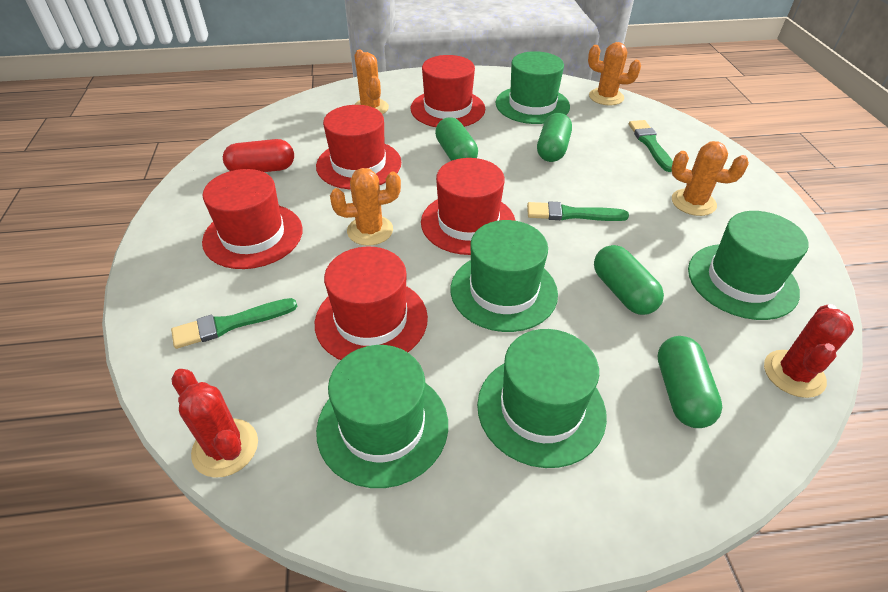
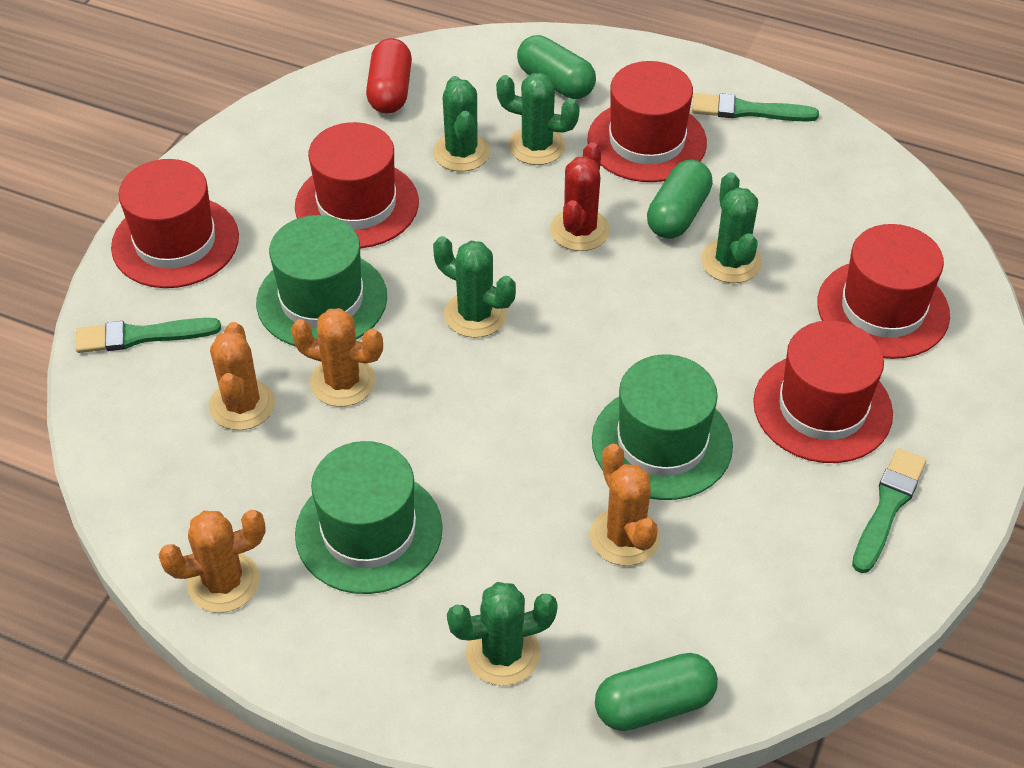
green cactus: none = 0 -> [433,76,490,172] [433,236,516,338] [447,582,558,686] [496,73,580,165] [701,172,762,283] = 5
green capsule: [435,117,478,161] [537,113,572,162] [594,245,664,315] [658,336,722,428] = 4 -> [517,35,596,99] [595,653,718,731] [647,160,713,239] = 3
green hat: [316,345,448,488] [451,220,558,332] [477,329,607,468] [496,51,570,124] [688,211,808,320] = 5 -> [256,215,387,346] [295,441,443,594] [592,354,733,500] = 3
red cactus: [171,369,258,478] [764,304,854,398] = 2 -> [550,142,610,251] = 1

